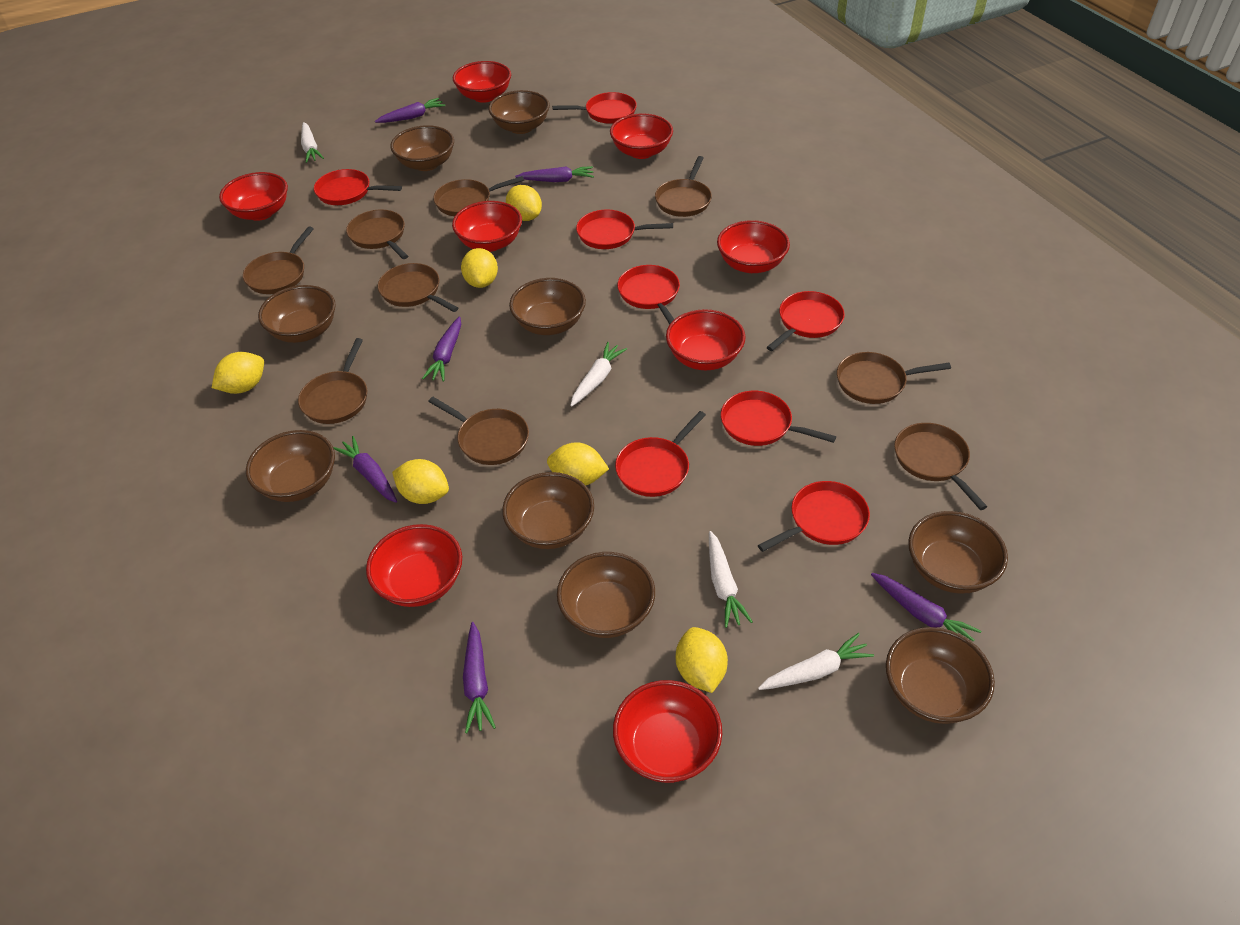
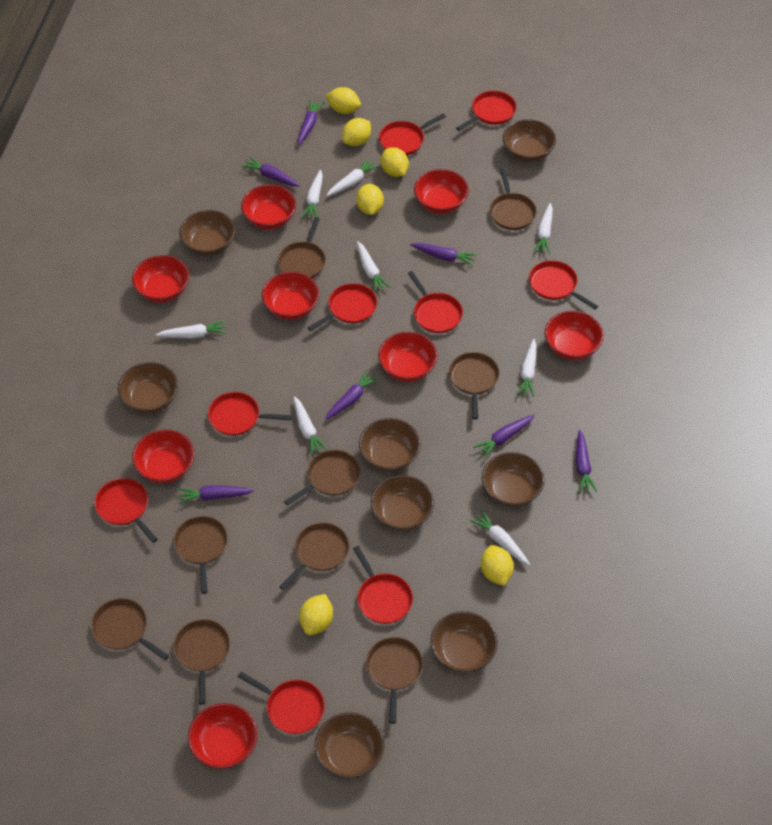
brown bowl: [246,430,335,502] [258,285,336,343] [390,125,454,171] [488,90,550,134] [502,472,594,549] [509,278,586,335] [557,552,655,638] [886,627,995,724] [908,511,1008,594] = 9 -> [118,362,178,414] [179,210,235,256] [314,712,384,779] [359,418,421,472] [371,475,434,531] [431,611,498,673] [482,452,545,507] [503,119,556,162] = 8
purple carrot: [333,436,397,503] [375,98,445,123] [422,316,461,381] [463,622,496,733] [515,166,594,182] [871,573,981,642] = 6 -> [178,485,254,504] [242,157,300,187] [298,99,324,145] [325,370,379,420] [410,243,477,266] [473,415,535,459] [576,430,597,493] = 7
red pan: [314,169,402,205] [552,92,637,124] [576,210,673,249] [615,411,706,497] [617,265,680,324] [721,391,836,446] [758,481,870,552] [766,291,845,351] = 8 -> [95,478,158,543] [208,392,292,436] [238,672,325,734] [307,283,377,331] [353,546,413,624] [379,113,446,155] [408,271,463,333] [456,91,516,131] [529,260,598,310] = 9
white carrot: [301,122,324,163] [570,342,627,407] [709,531,753,628] [758,633,874,690] = 4 -> [156,320,227,339] [293,396,328,456] [302,170,323,218] [326,158,379,196] [357,241,391,292] [470,510,530,565] [517,339,537,397] [534,203,553,254] = 8

